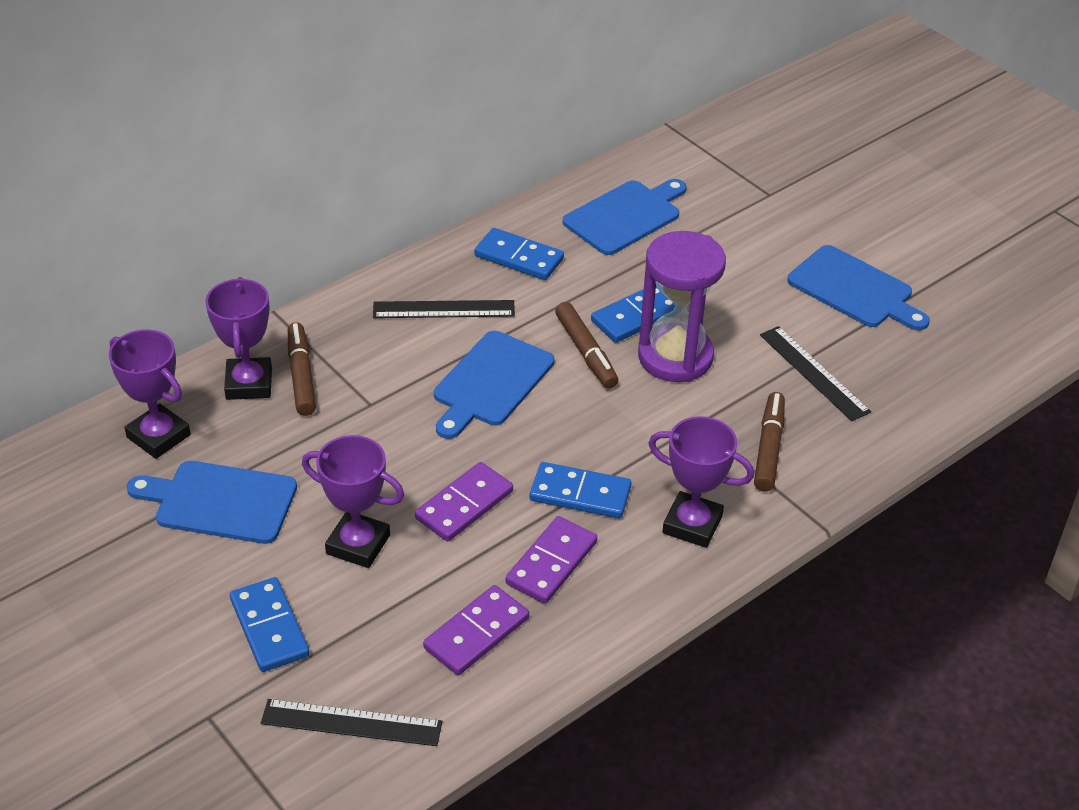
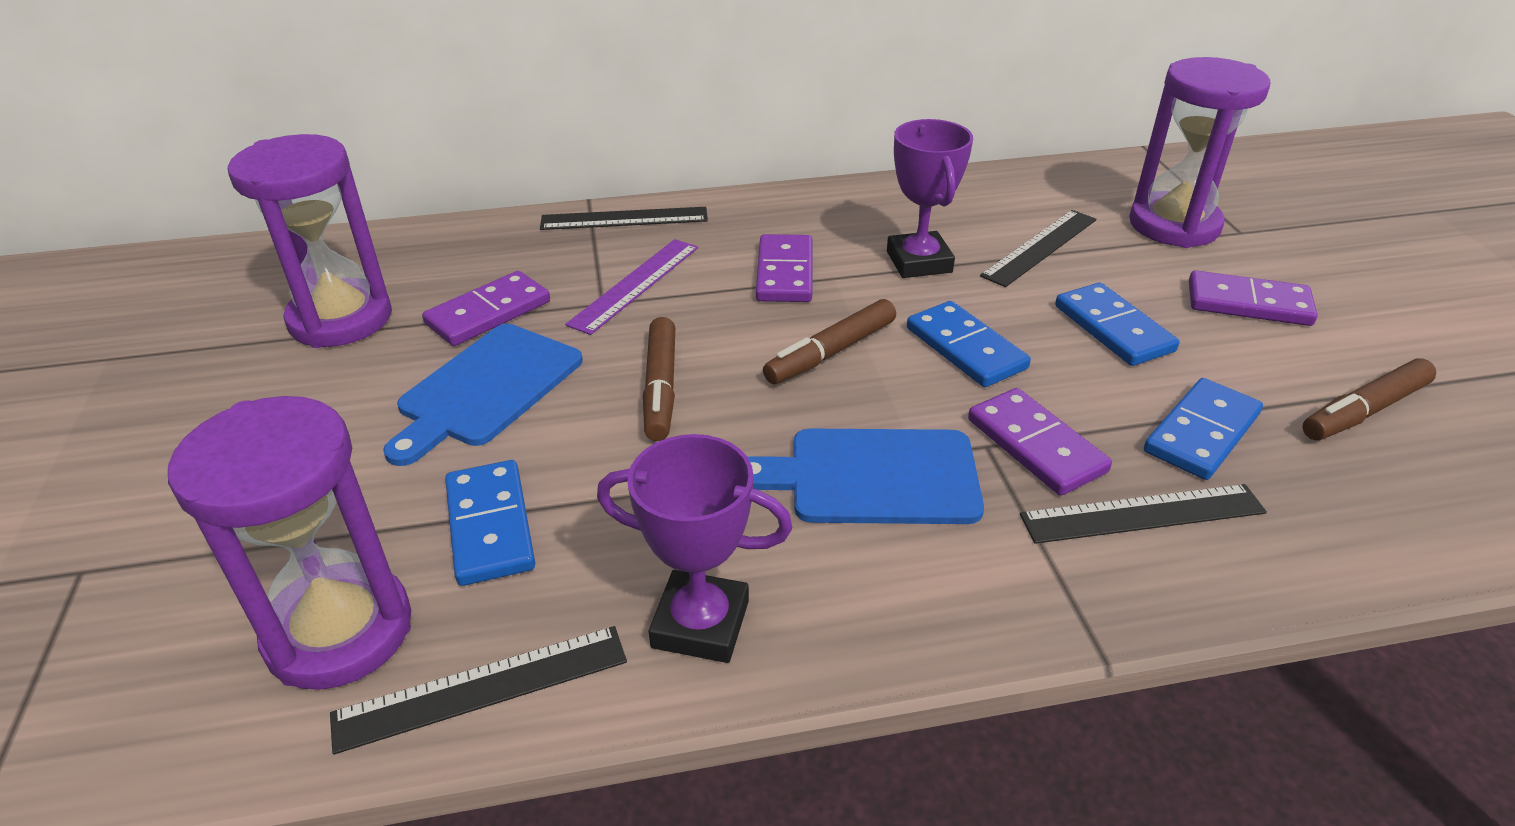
black ruler: [261,699,442,746] [373,300,515,318] [760,326,871,421] = 3 -> [330,626,627,755] [540,207,708,230] [980,210,1097,287] [1020,484,1267,544] = 4
blue cutting board: [127,461,297,544] [434,331,554,439] [563,179,687,255] [787,245,930,331] = 4 -> [383,324,583,466] [748,429,984,524] = 2
purple domino: [415,462,513,542] [423,585,529,675] [505,516,597,604] = 3 -> [422,271,550,346] [756,234,812,302] [968,388,1112,496] [1189,270,1318,326] = 4
purple hourglass: [638,231,726,382] = 1 -> [168,396,411,690] [228,134,392,348] [1129,57,1271,248] = 3
purple ruler: none = 0 -> [565,239,698,335] = 1
purple trophy: [109,329,191,459] [205,277,272,400] [302,435,404,568] [648,416,754,548] = 4 -> [597,434,792,663] [887,119,973,278] = 2

